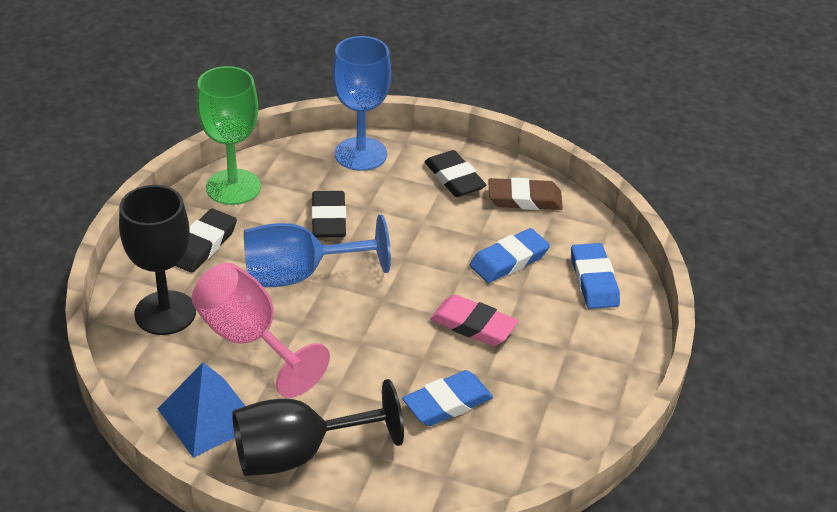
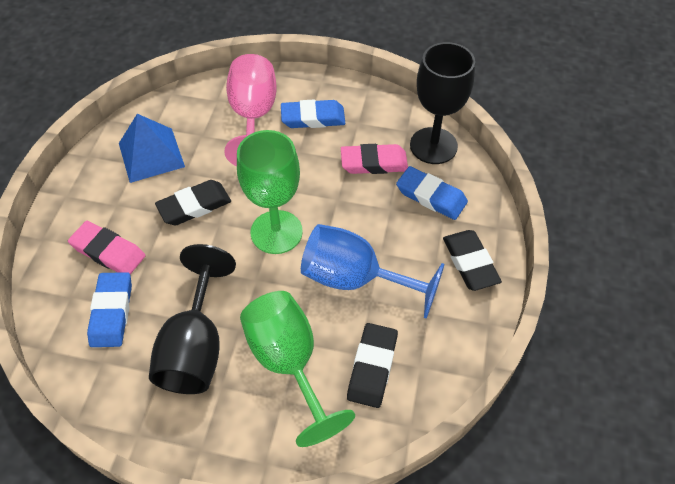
blue goblet: [244,215,391,287] [333,36,391,171] = 2 -> [301,224,444,318] = 1
brown eraser: [488,178,563,210] = 1 -> none = 0
green goblet: [196,66,261,205] = 1 -> [237,130,303,254] [240,291,355,447] = 2
pink eraser: [430,295,518,346] = 1 -> [68,221,146,274] [341,144,408,174] = 2

